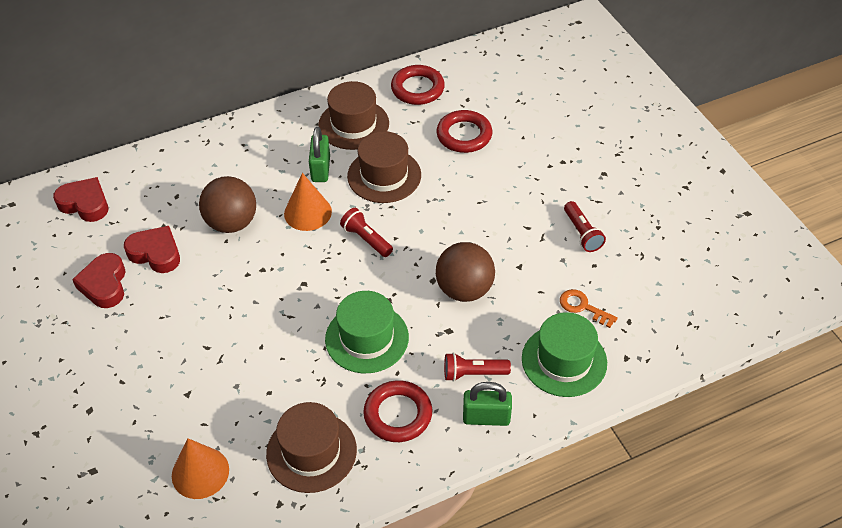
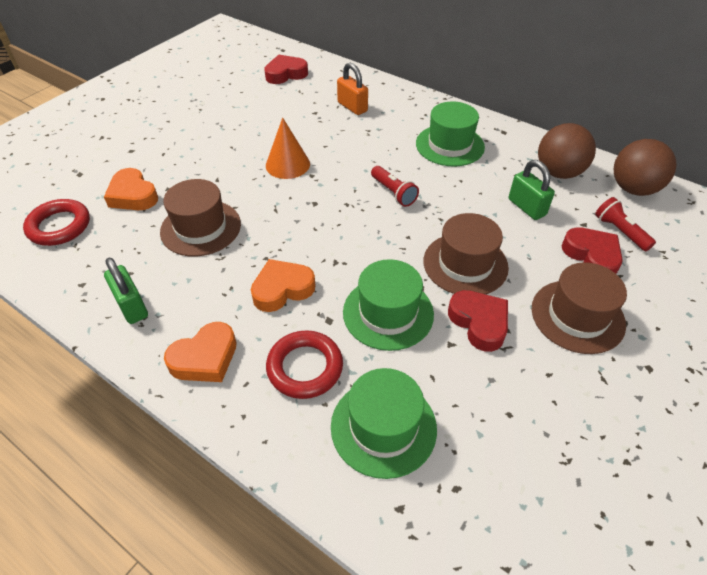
green hat: [325,291,409,373] [522,312,607,397] = 2 -> [331,368,437,479] [343,259,434,351] [416,101,485,167] = 3
orange cone: [172,438,229,499] [284,173,332,231] = 2 -> [266,117,310,179] = 1
orange heart: none = 0 -> [104,168,158,210] [164,322,237,382] [251,259,316,312] = 3
orange key: [560,289,618,328] = 1 -> none = 0
orange padlock: none = 0 -> [337,63,368,115] = 1
red flashlight: [340,208,393,257] [444,353,511,382] [564,201,606,252] = 3 -> [371,166,419,207] [595,197,656,251] = 2
red ring: [363,380,432,442] [391,65,445,105] [437,110,492,153] = 3 -> [23,199,90,246] [266,330,343,399] = 2

